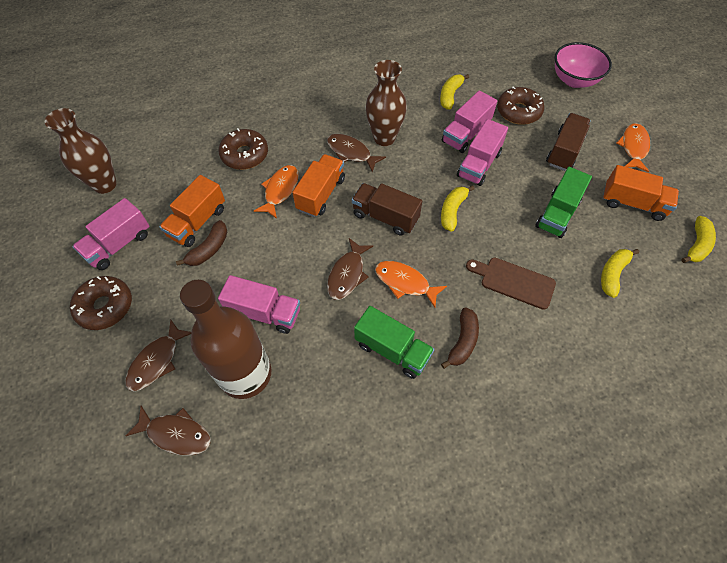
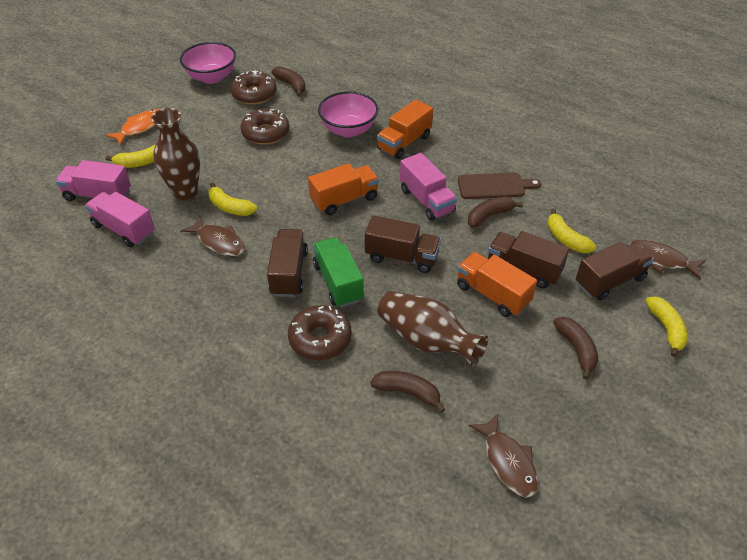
brown banana: [176,220,227,266] [441,307,479,369] = 2 -> [272,66,306,96] [370,371,445,413] [468,197,523,228] [553,317,599,380] = 4
brown bottle: [180,280,272,399] = 1 -> none = 0
brown fish: [125,320,192,391] [125,406,211,456] [327,134,386,172] [327,238,373,300] = 4 -> [180,216,245,256] [469,414,538,498] [628,240,706,280] = 3
brown truck: [352,183,422,236] [546,113,591,171] = 2 -> [267,229,308,297] [365,216,441,273] [488,231,569,288] [576,242,654,300] = 4
green truck: [354,306,435,379] [535,167,592,238] = 2 -> [313,237,364,307] = 1
orange fish: [254,165,299,219] [375,261,447,308] [617,123,650,172] = 3 -> [105,109,160,146] = 1
pink bowl: [554,42,612,88] = 1 -> [180,42,236,84] [318,91,379,137] = 2
pink truck: [72,198,150,270] [218,275,300,334] [442,90,497,153] [457,119,508,186] = 4 -> [55,160,131,201] [85,192,155,247] [400,153,457,221] = 3

